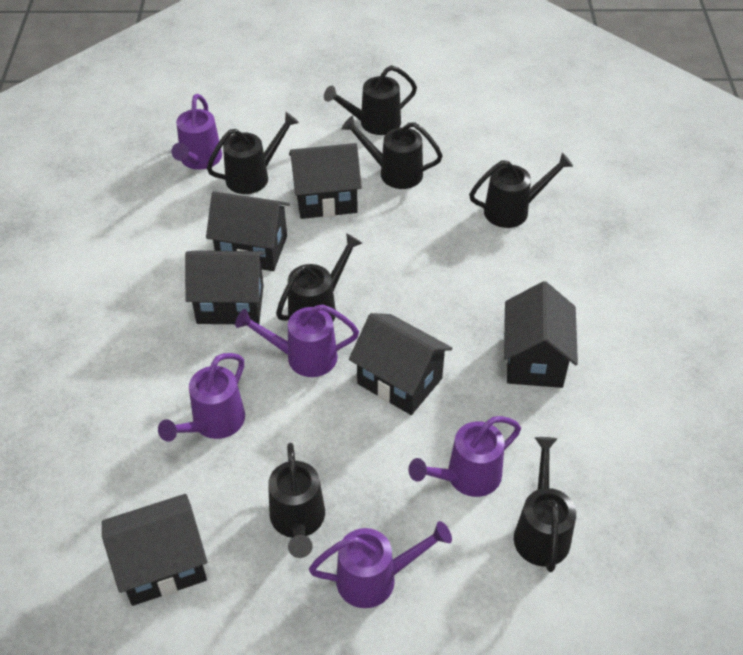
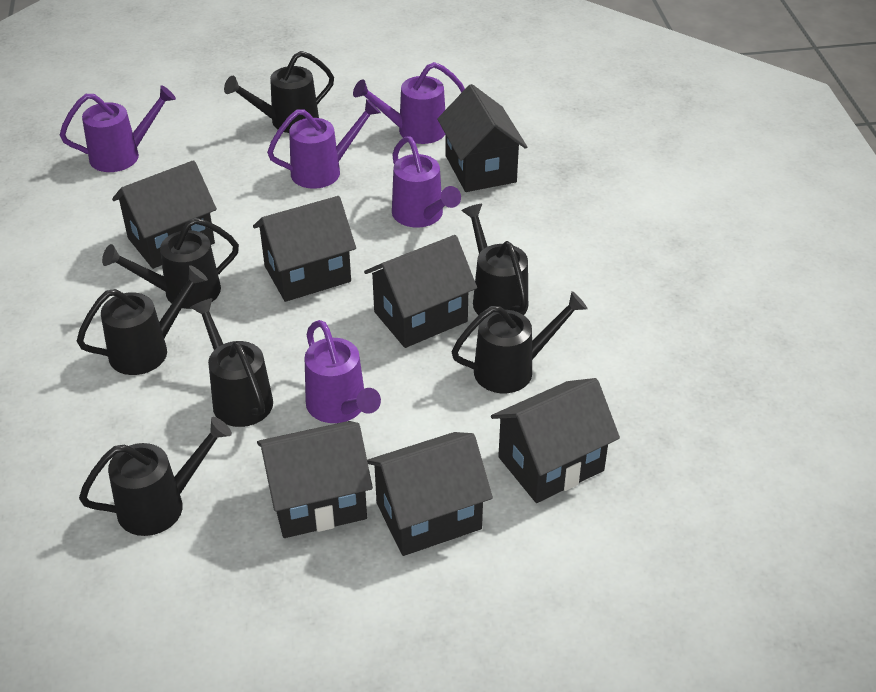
black house: [102,494,208,606] [185,251,265,324] [206,191,290,271] [289,143,362,219] [349,313,452,415] [504,281,578,388] = 6 -> [112,160,217,269] [253,196,356,302] [257,421,373,538] [364,235,477,348] [367,432,493,556] [437,84,527,192] [491,378,620,503] = 7

